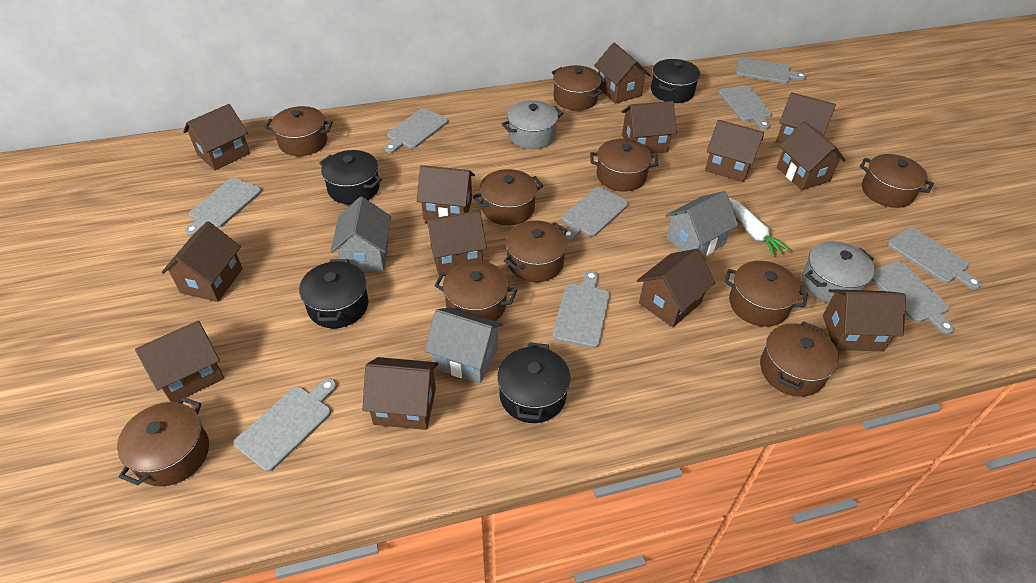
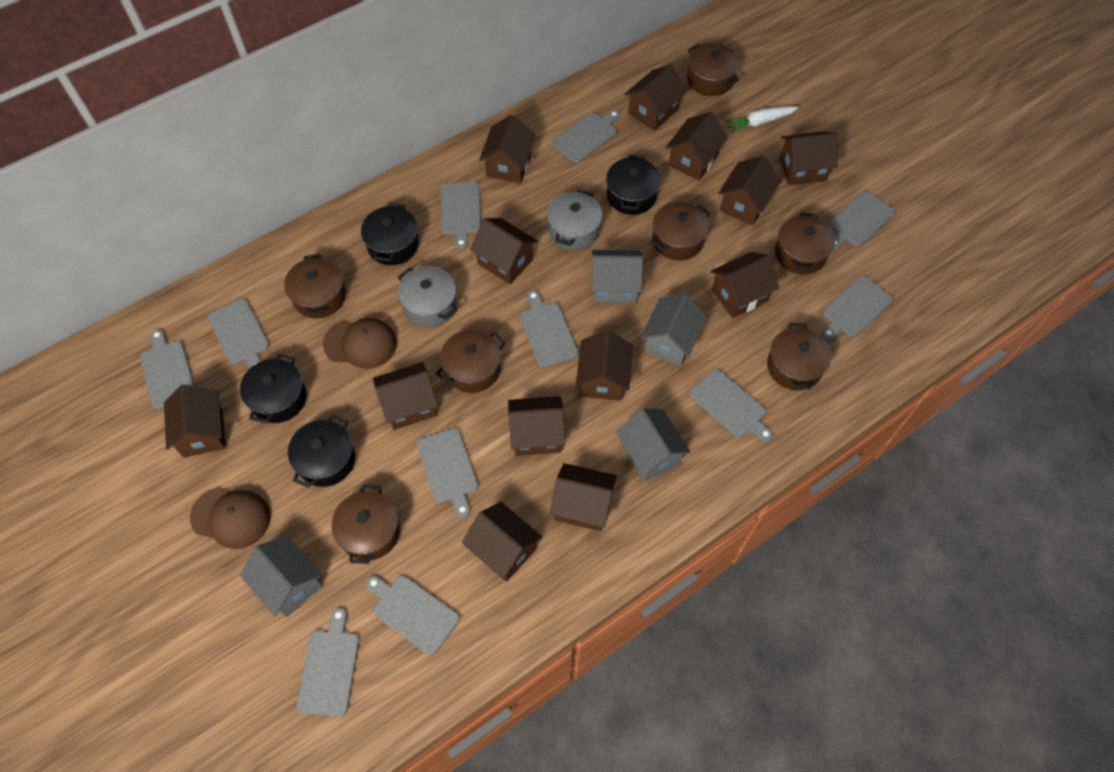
brown cap: none = 0 -> [190,487,270,549] [323,318,397,369] = 2
brown pot: [117,397,209,486] [265,106,333,156] [434,261,517,321] [473,169,543,225] [504,220,568,282] [552,65,603,111] [590,139,659,191] [724,261,808,327] [760,321,839,397] [860,154,934,208] = 10 -> [284,254,346,319] [331,485,400,564] [436,330,505,393] [650,202,710,260] [687,43,739,96] [767,323,831,391] [775,212,835,274] = 7
grey cutting board: [185,178,262,236] [234,378,337,472] [384,108,448,153] [553,271,610,348] [562,187,629,241] [718,85,772,129] [736,57,807,84] [872,261,955,334] [887,227,982,290] = 9 -> [140,329,195,409] [208,299,269,369] [297,608,359,716] [366,575,460,655] [417,428,478,518] [441,182,481,250] [520,290,579,368] [552,110,620,163] [689,369,773,442] [821,276,893,341] [829,191,895,250] = 11
grey house: [330,197,391,272] [425,307,503,383] [665,191,738,257] = 3 -> [240,536,322,617] [592,250,643,303] [616,409,690,482] [641,294,707,366] = 4

